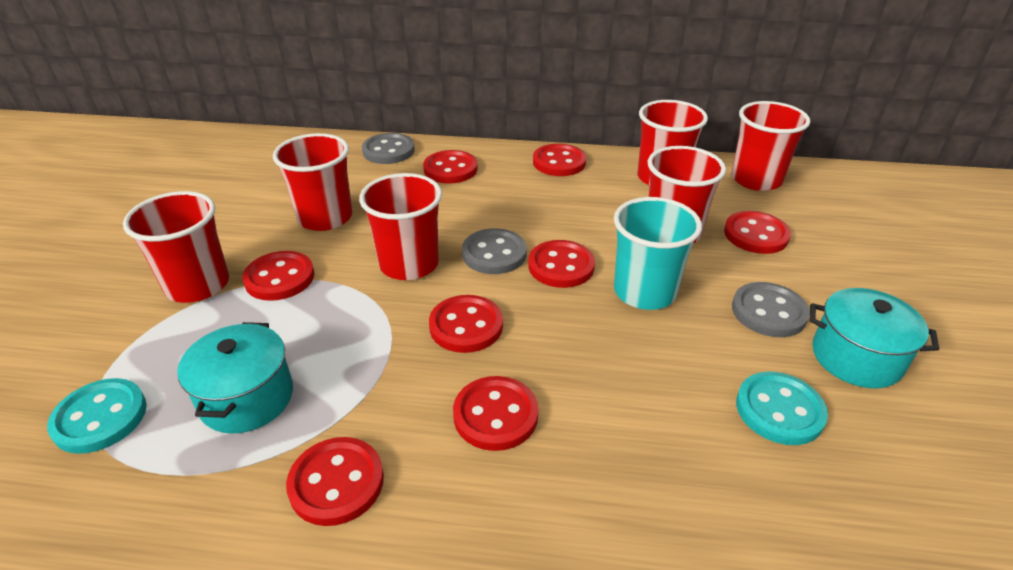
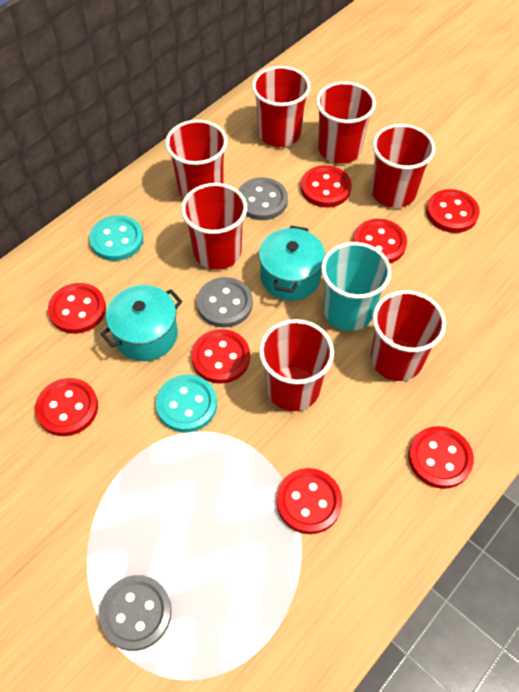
red cup: [123,191,229,303] [273,133,352,231] [359,173,442,280] [637,100,708,186] [648,146,726,243] [731,101,810,191] = 6 -> [165,120,228,198] [181,183,247,270] [252,66,311,147] [259,319,334,411] [316,81,376,163] [371,124,435,208] [371,290,446,381] = 7

